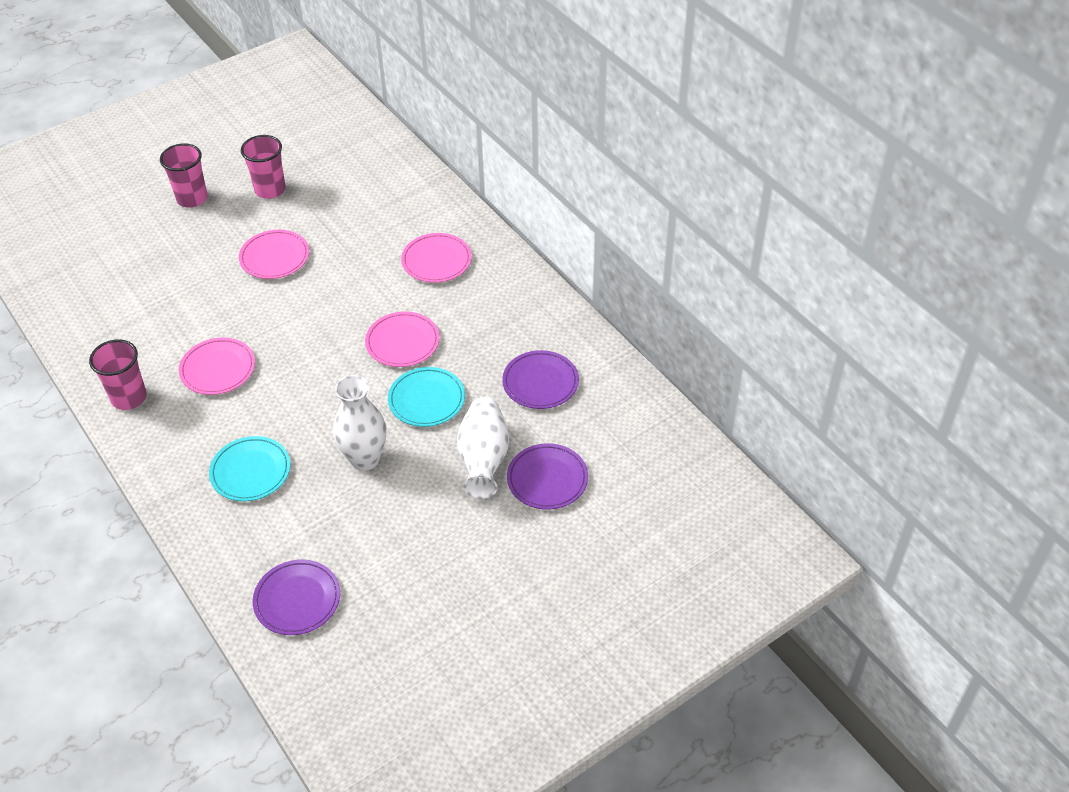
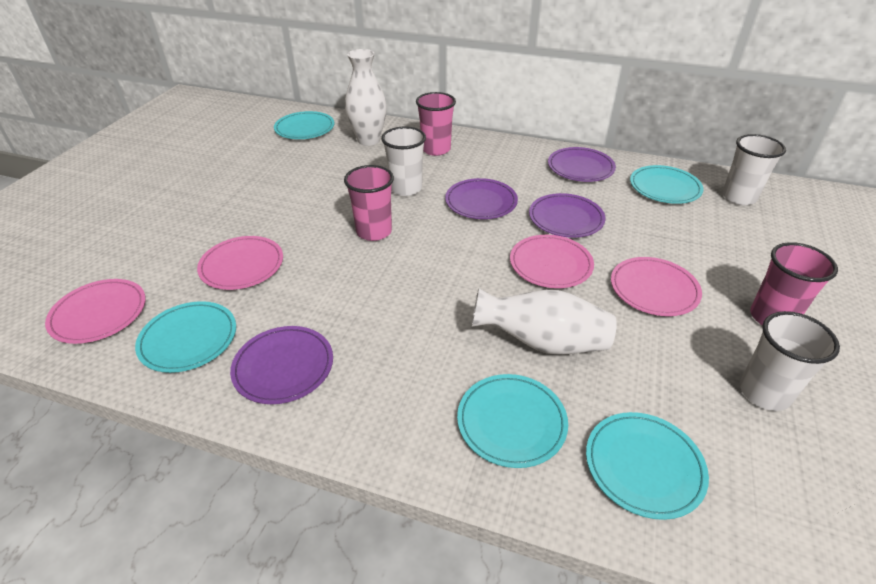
purple plate: [253,560,340,635] [502,350,579,409] [507,443,588,510] = 3 -> [230,326,333,404] [445,178,518,219] [529,193,606,238] [548,147,616,182] = 4
turquoise plate: [209,436,290,501] [388,367,465,427] = 2 -> [135,301,236,373] [274,111,334,139] [457,374,568,468] [586,412,709,520] [630,165,704,204] = 5
white cup: none = 0 -> [381,126,426,196] [722,134,786,205] [740,311,840,411] = 3

